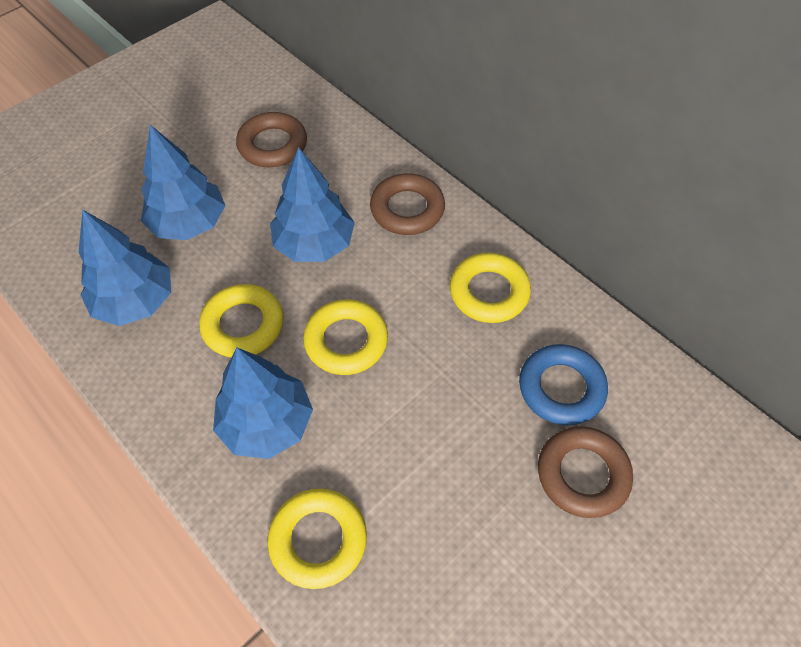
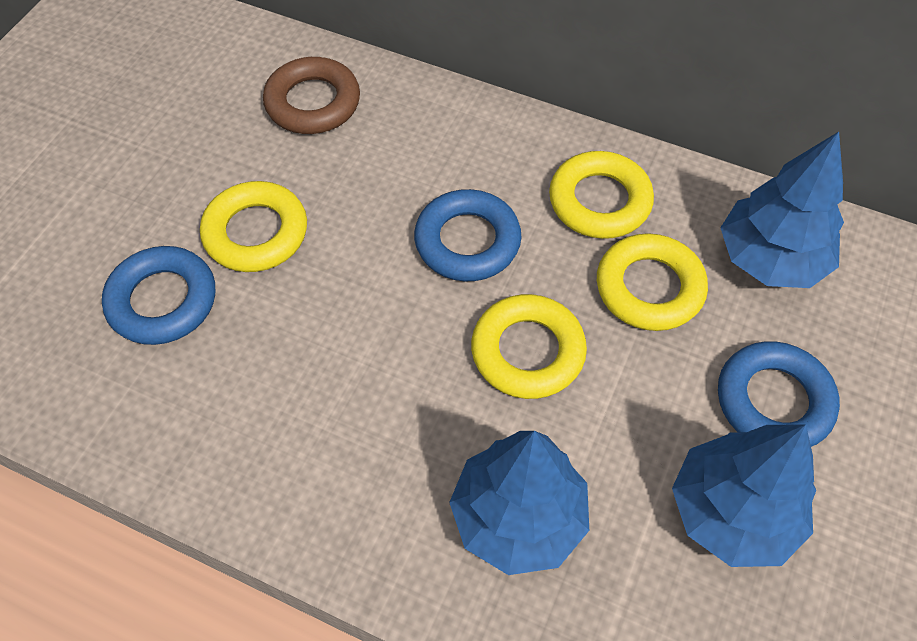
blue ring: [519,344,608,425] = 1 -> [102,246,215,345] [414,189,521,281] [718,341,840,447] = 3
blue tree: [79,209,171,326] [141,125,225,240] [213,348,313,459] [270,147,355,262] = 4 -> [449,431,589,575] [672,424,816,567] [720,132,844,288] = 3
brown ring: [236,112,307,167] [370,173,445,235] [538,426,633,518] = 3 -> [263,57,360,134] = 1

